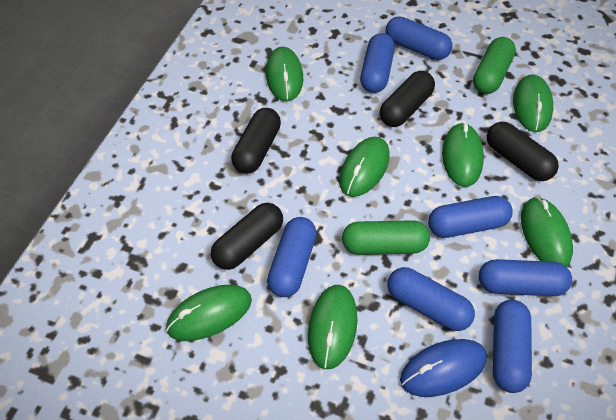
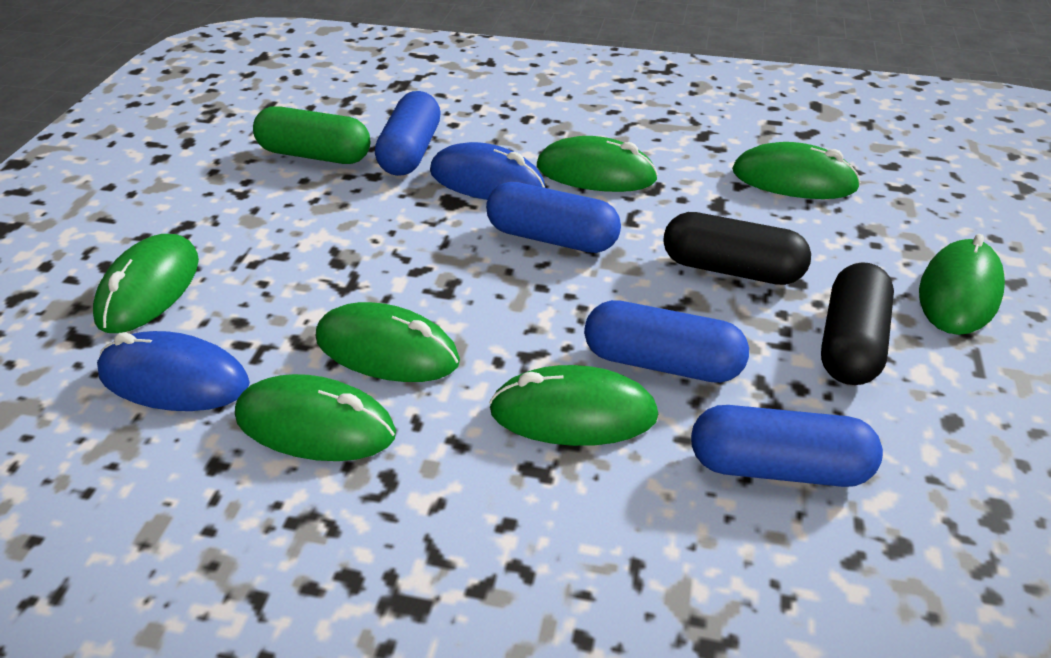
black capsule: [211,203,283,270] [231,108,281,174] [380,71,435,127] [487,122,559,181] = 4 -> [663,212,811,285] [821,262,894,385] = 2
blue capsule: [267,217,317,297] [360,33,395,93] [386,16,452,60] [387,267,475,331] [428,196,513,238] [479,259,572,296] [493,300,532,393] = 7 -> [375,91,441,176] [486,182,621,253] [584,300,749,383] [691,405,883,487] = 4
blue mouse: [400,339,487,397] = 1 -> [97,331,250,411] [430,142,545,200] = 2
green capsule: [342,220,430,255] [473,37,516,94] = 2 -> [253,106,370,164] = 1

